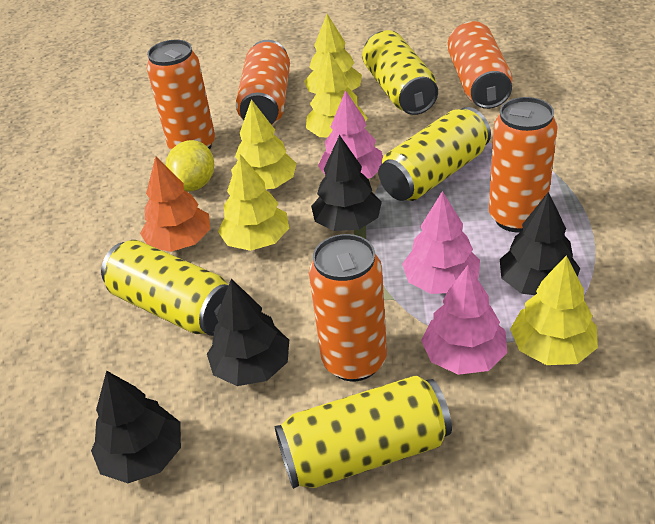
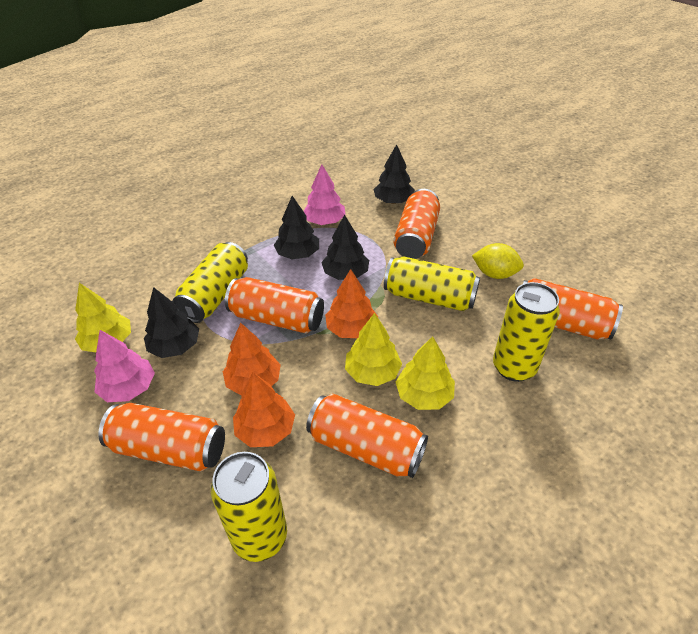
orange tree: [140,156,210,252] = 1 -> [223,323,281,395] [233,372,295,447] [325,269,378,338] = 3
pink tree: [318,90,383,178] [402,191,480,294] [421,265,507,375] = 3 -> [94,330,155,402] [303,164,345,225] = 2
yellow tree: [218,154,289,251] [231,99,297,189] [304,14,362,94] [306,51,368,138] [510,255,598,365] = 5 -> [75,283,131,352] [345,313,402,386] [396,336,455,410] = 3

